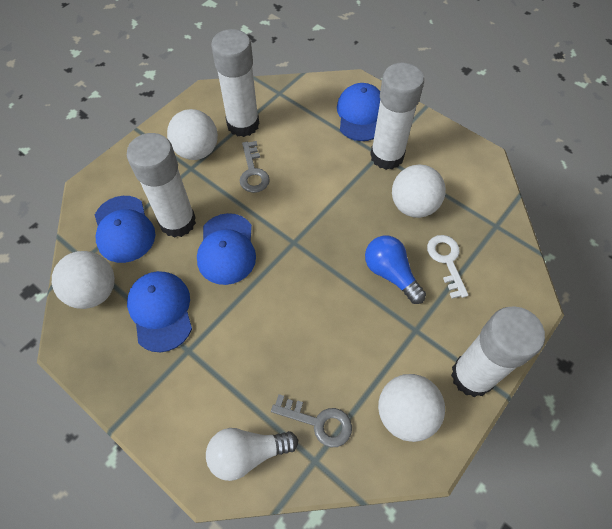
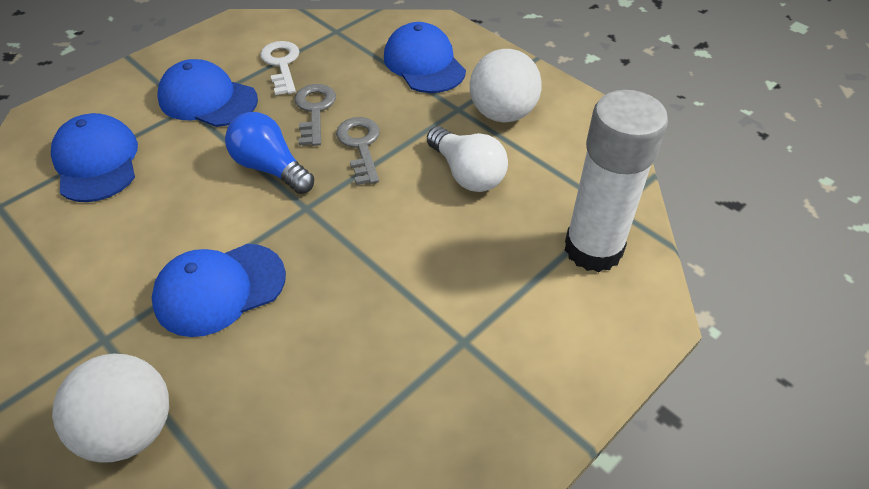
white ball: [52,251,115,309] [167,109,218,160] [378,374,445,442] [392,165,446,218] = 4 -> [52,354,169,463] [470,49,542,122] = 2
white glue stick: [127,133,196,238] [211,29,259,137] [370,63,424,170] [451,306,545,397] = 4 -> [565,90,668,272] = 1

